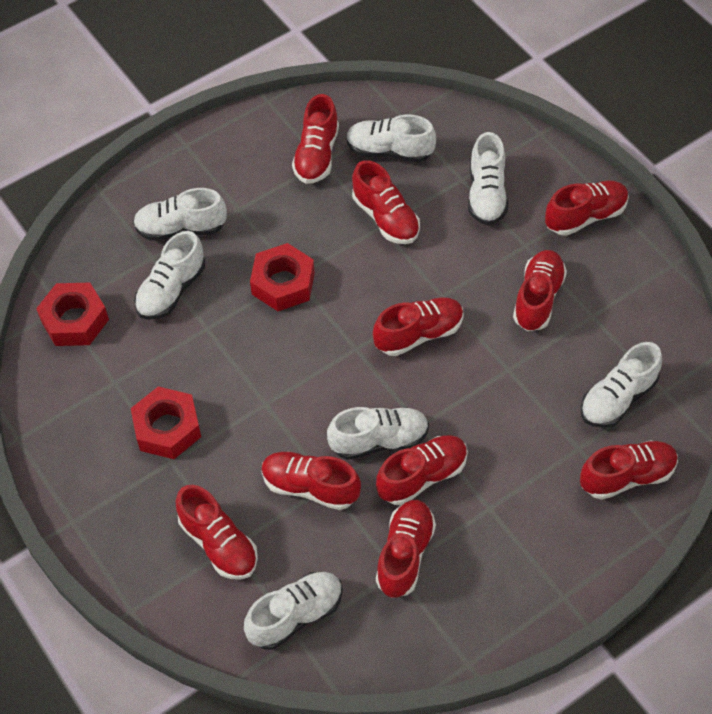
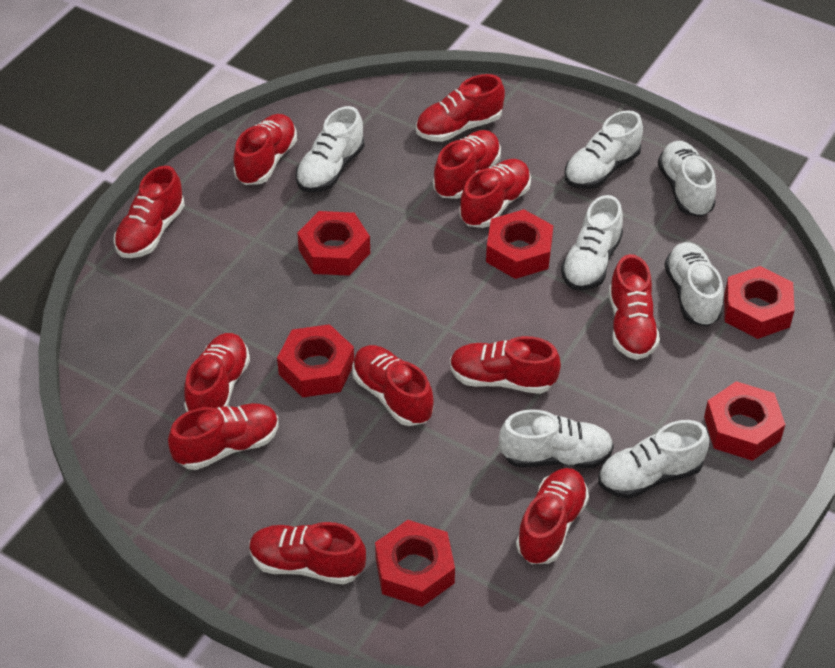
red nut: [36,283,109,346] [131,386,201,459] [250,243,315,311] = 3 -> [277,324,354,398] [297,211,370,276] [375,520,455,607] [486,209,553,279] [704,381,786,461] [724,266,795,339] = 6
red shoe: [176,485,258,579] [261,451,361,510] [292,94,339,184] [352,160,420,244] [373,297,464,356] [376,435,468,505] [376,500,436,598] [513,250,567,331] [545,181,629,236] [580,440,678,500] = 10 -> [114,166,185,258] [168,403,279,470] [184,333,250,412] [233,114,297,185] [249,522,366,585] [352,345,434,426] [416,74,505,142] [433,130,501,199] [450,336,561,394] [459,159,531,228] [516,468,589,564] [609,254,660,360] = 12

